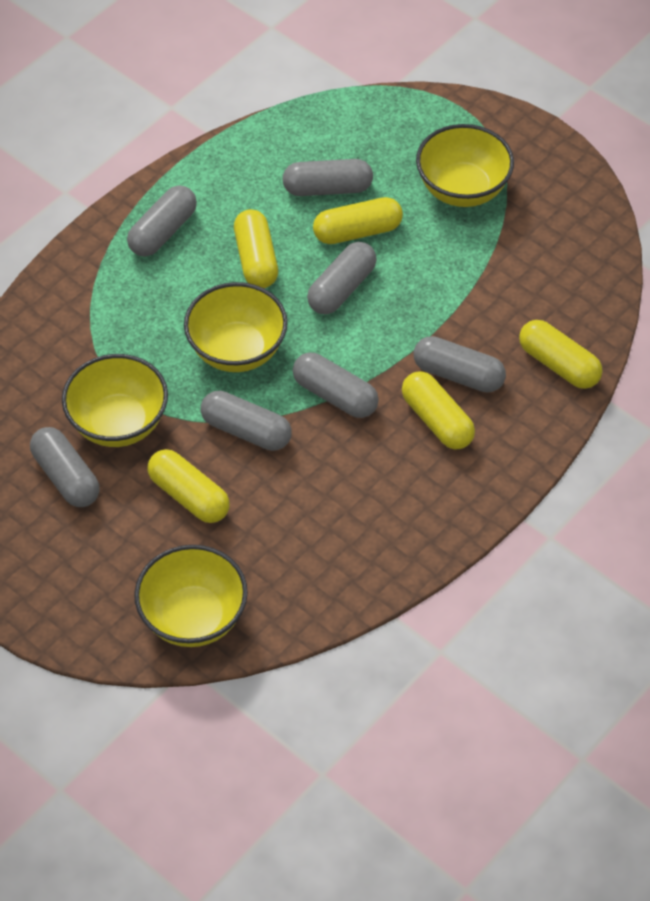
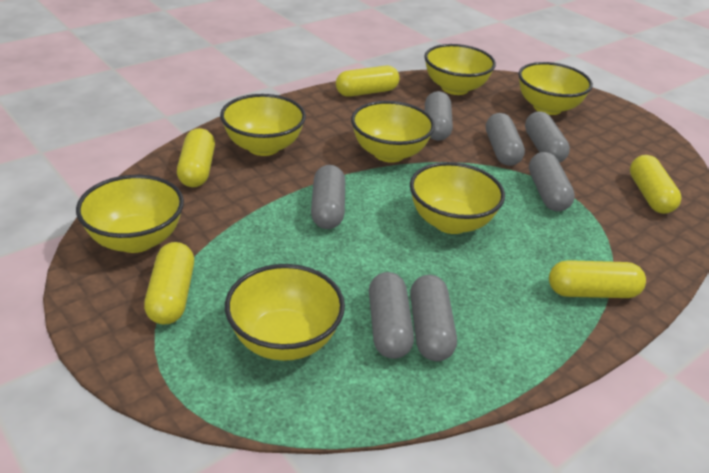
yellow bowl: [62,354,168,447] [134,545,248,647] [184,282,288,372] [416,124,514,207] = 4 -> [76,175,184,253] [220,94,306,156] [225,264,345,361] [351,101,435,163] [410,162,505,234] [424,44,496,95] [518,62,593,115] = 7

